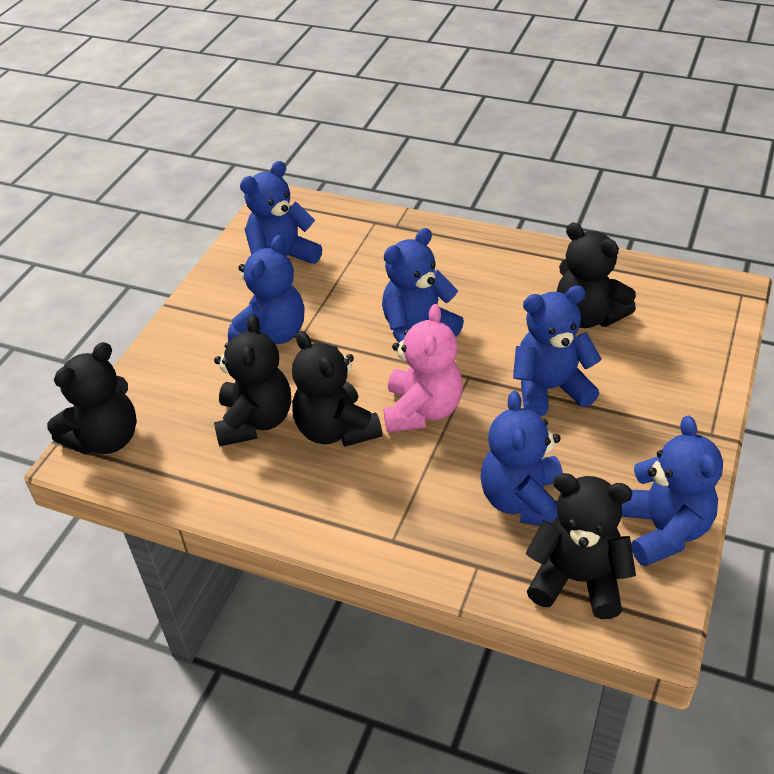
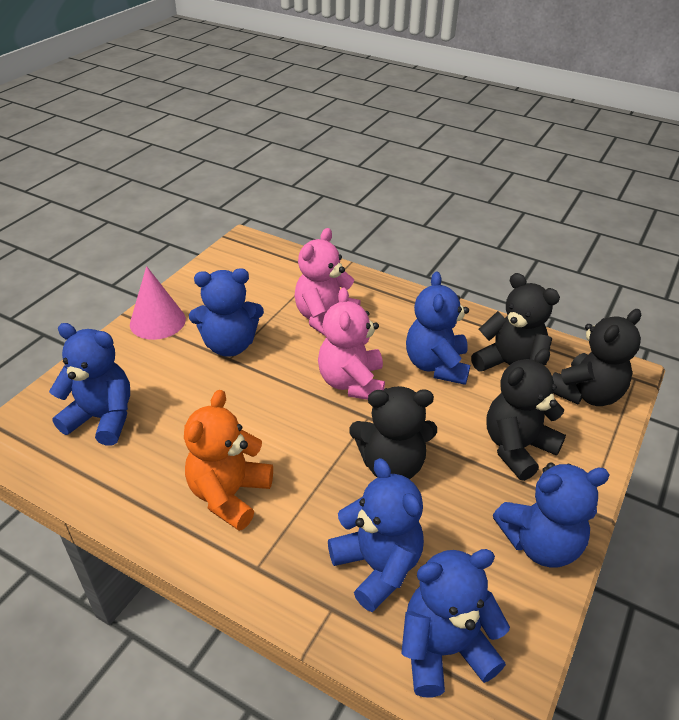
black teddy bear: [47,342,137,455] [214,315,291,446] [292,331,382,447] [525,473,636,619] [557,223,636,328] = 5 -> [349,386,437,479] [471,273,560,372] [486,348,566,481] [552,309,641,406] = 4
orange teddy bear: none = 0 -> [184,390,273,531] = 1
pink cone: none = 0 -> [130,266,186,340] = 1
pink teddy bear: [383,304,463,432] = 1 -> [294,228,361,336] [318,287,385,400] = 2

